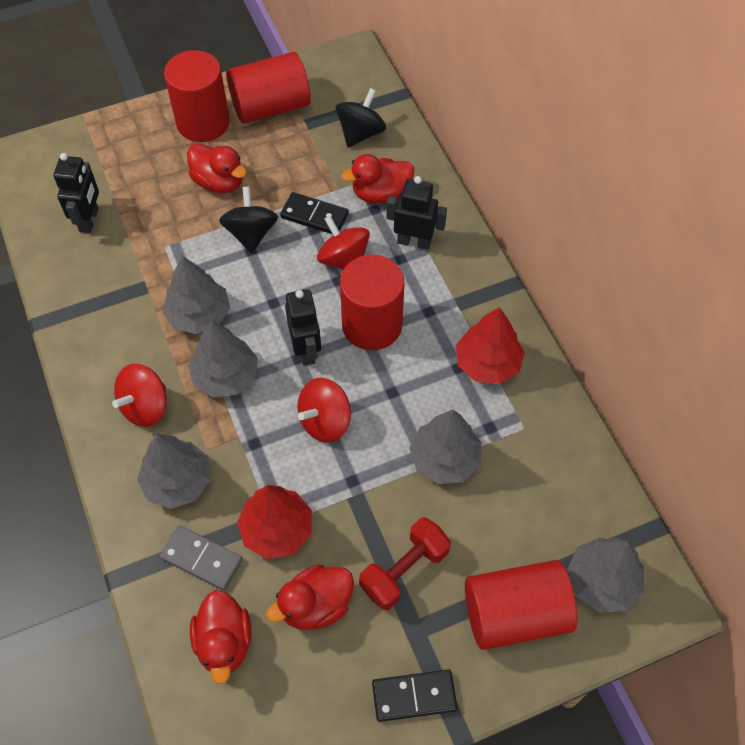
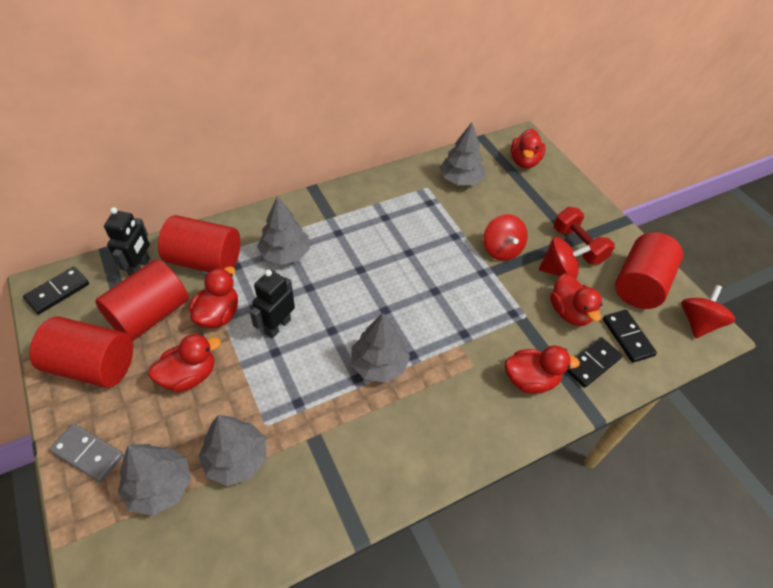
black domino: [280,192,349,234] [372,670,457,722] = 2 -> [23,267,89,315] [566,337,622,388] [603,310,657,363] = 3
black robot: [54,153,99,233] [285,289,321,366] [387,176,447,250] = 3 -> [104,207,150,276] [250,269,295,339] = 2
black spinning top: [219,187,278,253] [336,88,386,148] = 2 -> none = 0
red duck: [187,143,247,193] [190,590,252,684] [266,564,354,630] [341,154,414,204] = 4 -> [148,334,221,392] [189,266,238,328] [505,345,580,394] [511,129,546,168] [550,273,602,326] = 5
red tree: [237,485,312,559] [456,307,525,384] = 2 -> none = 0

